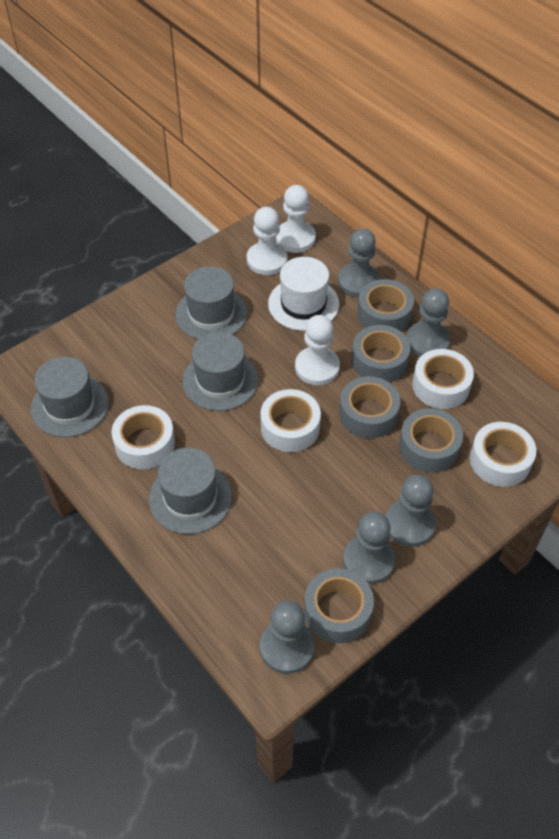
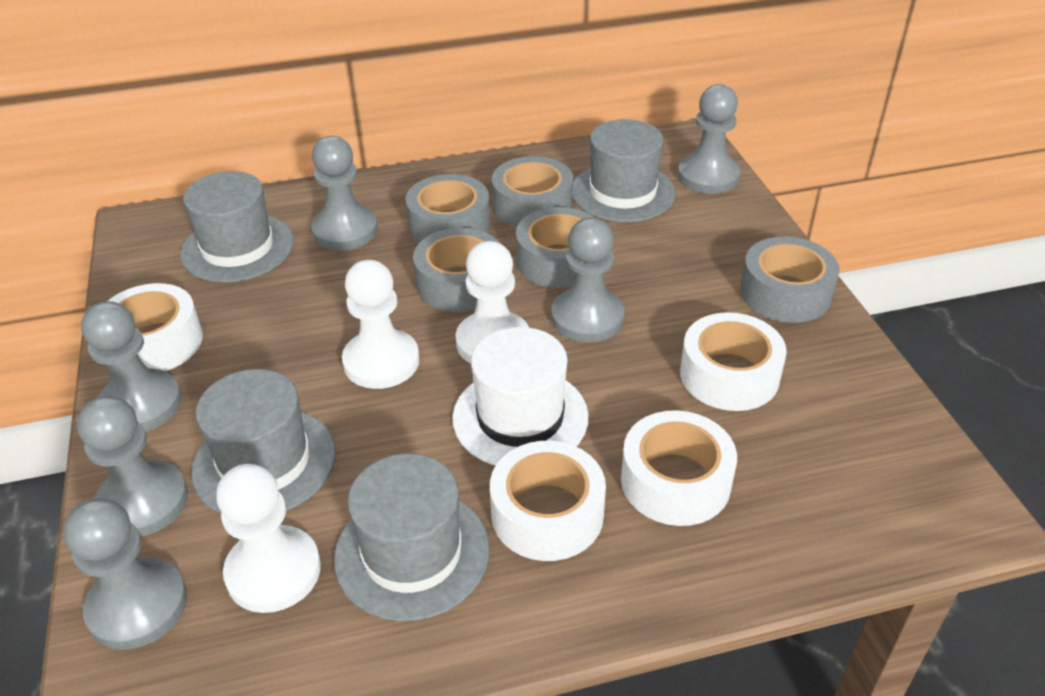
grey pawn: [260,601,315,674] [338,228,380,297] [343,512,395,584] [386,474,436,547] [406,288,450,357] = 5 -> [63,498,187,650] [77,396,188,537] [81,301,181,432] [311,136,378,250] [551,217,624,343] [678,84,741,194] = 6

